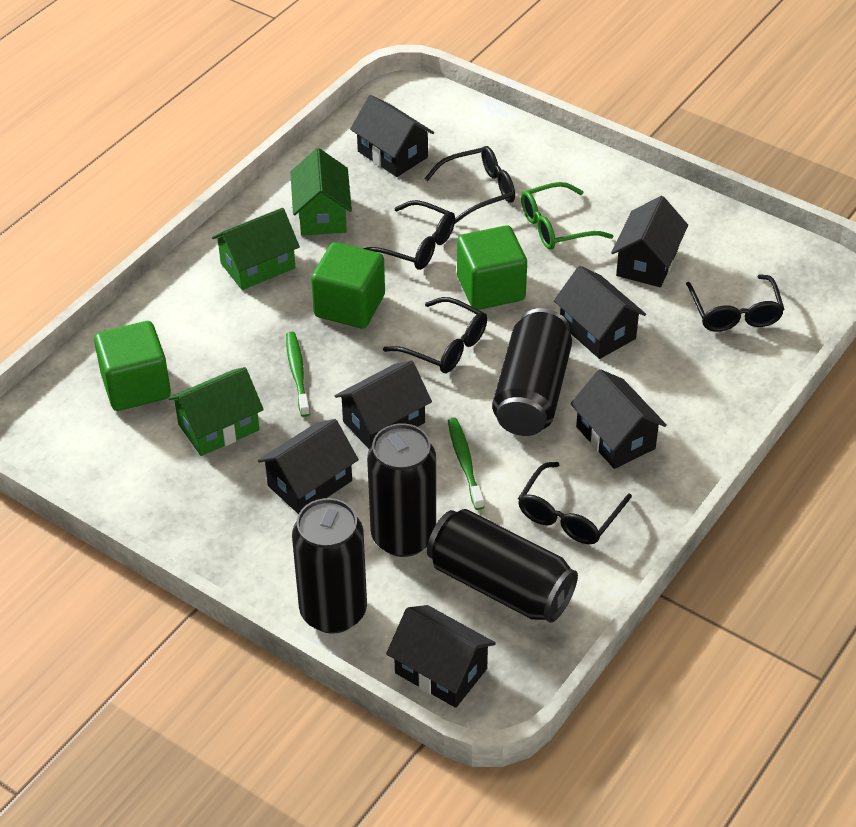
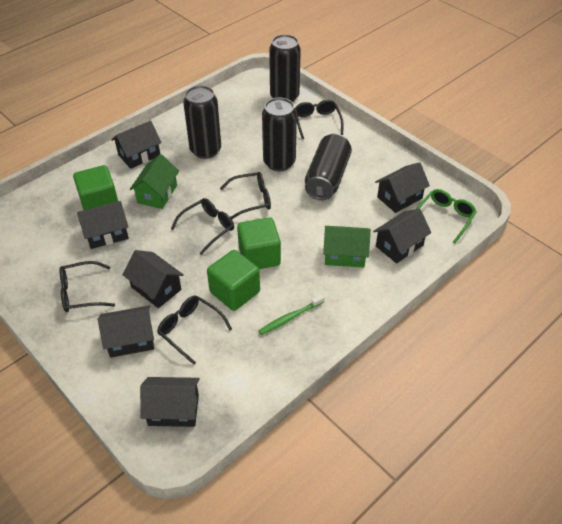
green house: [168,367,264,456] [212,208,300,290] [290,148,352,236] = 3 -> [130,154,179,209] [323,226,371,267] = 2
green toothbrush: [286,331,310,417] [448,418,484,510] = 2 -> [259,294,324,335] = 1

